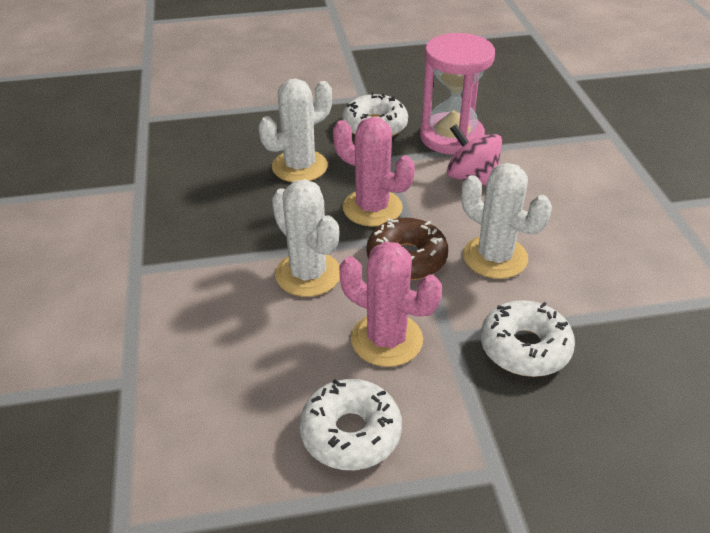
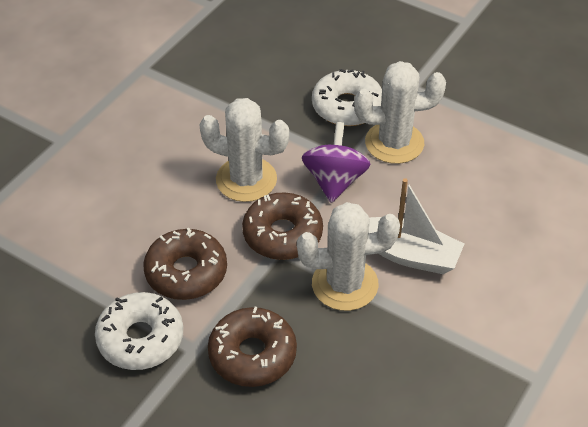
brown donut: [366,218,448,280] = 1 -> [143,228,227,300] [208,307,297,387] [242,192,323,260] = 3
pink cactus: [333,117,415,227] [339,242,442,367] = 2 -> none = 0
pink hourglass: [420,33,495,155] = 1 -> none = 0
pink spinning top: [447,124,502,186] = 1 -> none = 0
purple spinning top: none = 0 -> [302,122,371,203] = 1
white boat: none = 0 -> [369,178,464,274] = 1
white donut: [299,379,402,470] [342,92,408,137] [481,300,575,377] = 3 -> [95,292,183,370] [312,69,382,126] = 2

